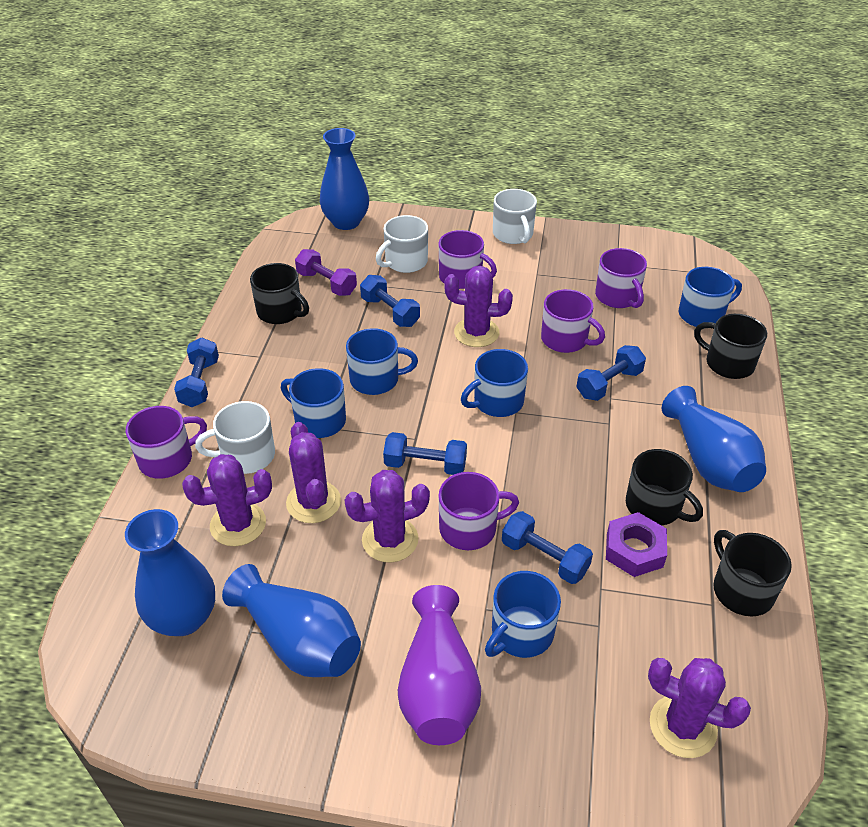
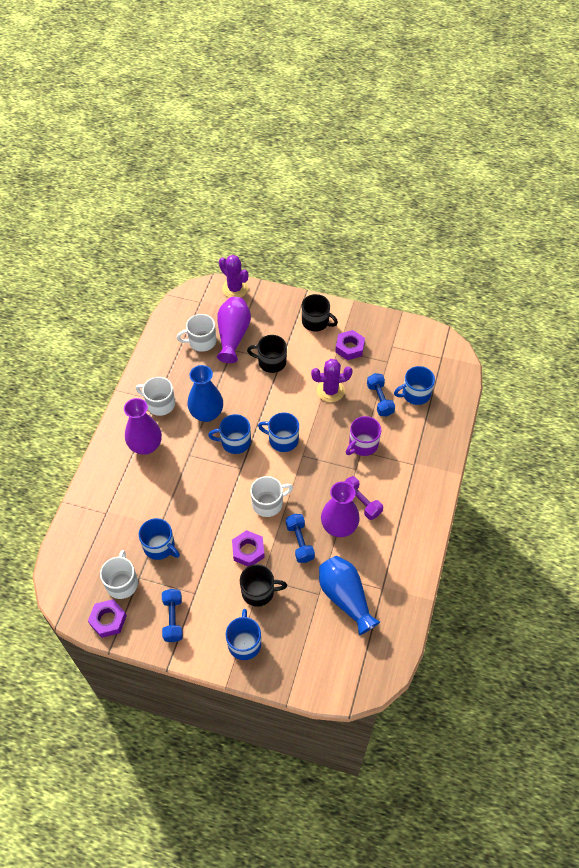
black mug: [250,263,309,324] [626,449,703,525] [694,314,767,379] [713,530,792,617] = 4 -> [240,564,287,607] [247,335,287,373] [302,294,338,332] = 3
blue dumbbell: [174,338,219,407] [360,275,420,327] [383,432,467,475] [502,511,593,584] [576,345,646,401] = 5 -> [162,589,183,642] [286,514,315,563] [367,373,395,416] = 3
blue vase: [125,509,215,636] [222,564,361,677] [320,128,369,230] [662,386,766,492] = 4 -> [188,365,223,422] [319,556,380,635] = 2
purple cactus: [182,454,272,546] [286,422,341,523] [345,470,430,563] [444,266,513,347] [648,658,751,758] = 5 -> [219,255,248,298] [311,359,353,402] = 2
purple mug: [126,406,207,479] [439,230,497,289] [439,472,519,550] [541,289,605,353] [595,248,647,308] = 5 -> [346,416,381,456] = 1
purple nut: [606,512,667,577] = 1 -> [88,599,127,638] [232,530,265,566] [335,330,365,360] = 3
purple vase: [398,585,481,745] = 1 -> [124,398,162,455] [217,297,251,363] [321,481,360,537] = 3
white mug: [195,401,275,474] [376,215,428,273] [493,189,537,244] = 3 -> [100,550,138,599] [136,377,175,416] [177,314,216,352] [250,476,293,517] = 4

